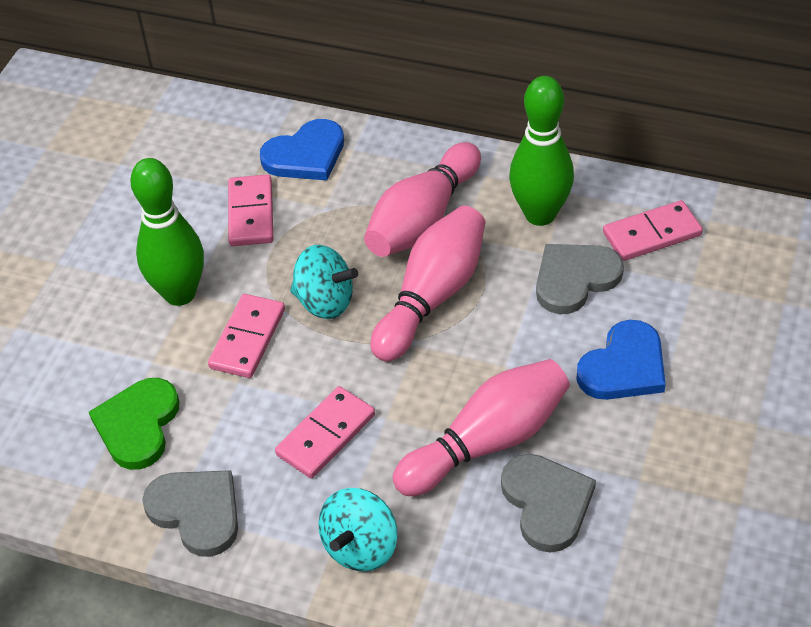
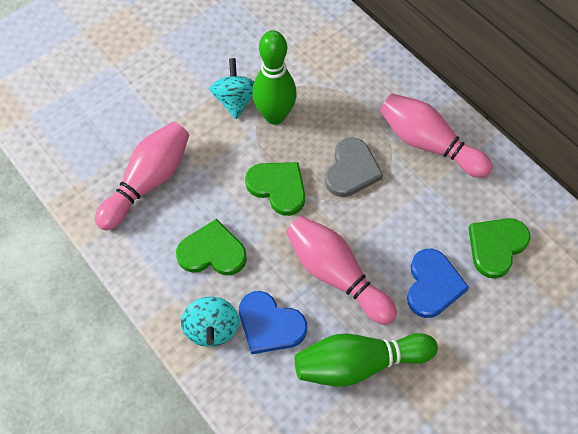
green heart: [89,378,180,470] = 1 -> [176,219,247,276] [245,162,305,216] [468,218,530,279] = 3
grey heart: [142,470,238,557] [501,454,596,552] [536,244,624,314] = 3 -> [325,137,383,197] = 1
pink domino: [208,294,285,378] [228,174,273,246] [275,386,375,478] [603,200,703,261] = 4 -> none = 0

